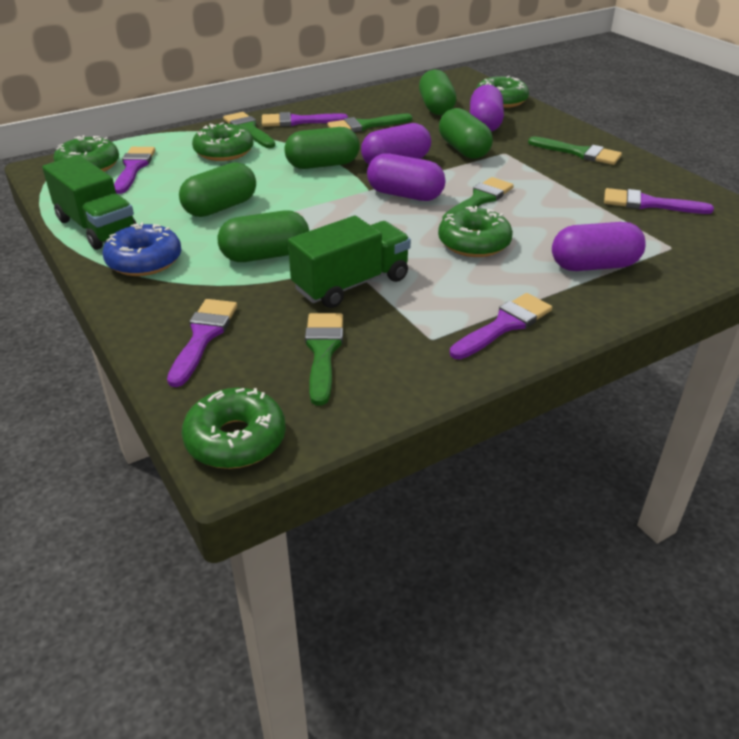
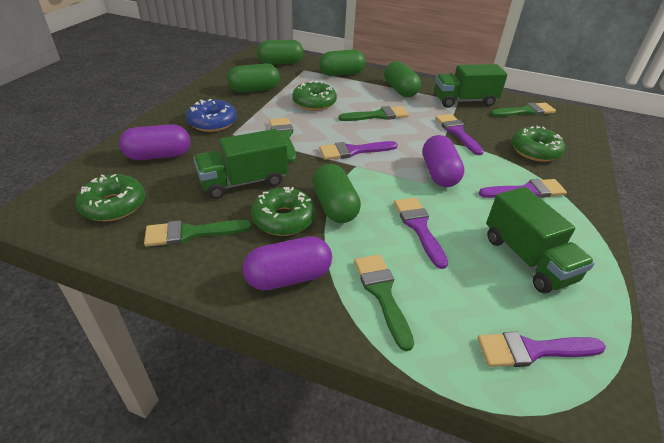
green donut: [53,135,119,172] [181,388,286,469] [192,122,254,161] [438,206,513,257] [476,76,529,108] = 5 -> [76,174,145,221] [251,187,316,236] [292,81,337,111] [512,126,565,162] = 4
green truck: [42,155,136,250] [288,216,411,308] = 2 -> [194,129,288,199] [434,64,508,108] [486,187,595,294] = 3
purple capsule: [361,123,431,165] [367,153,445,201] [470,85,504,132] [552,222,646,271] = 4 -> [119,124,190,160] [243,236,332,291] [422,135,465,187] = 3

